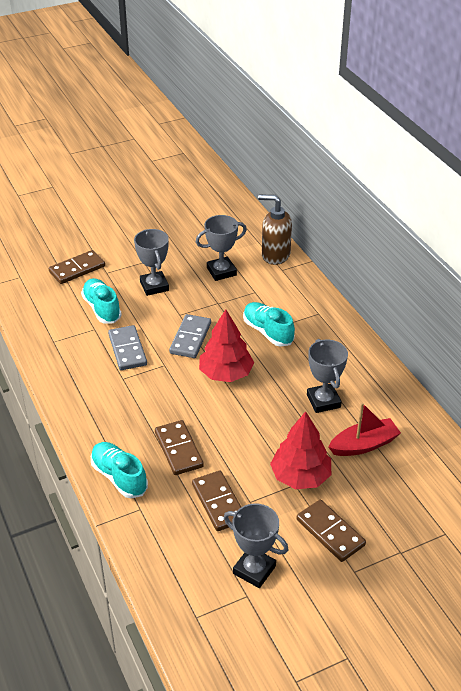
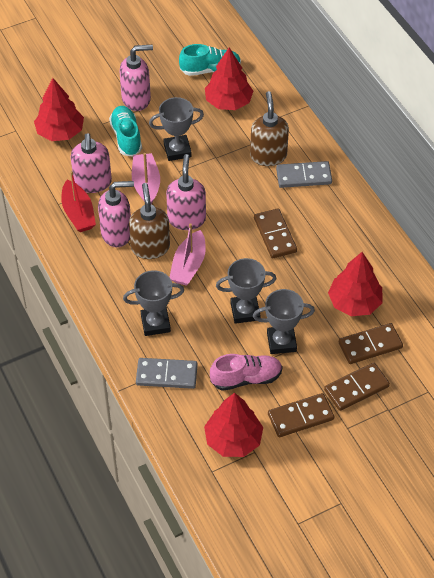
brown soap dispenser: [258,194,292,265] = 1 -> [129,183,170,259] [250,91,289,166] = 2
pink boat: none = 0 -> [132,153,160,204] [169,223,206,286] = 2
pink shoe: none = 0 -> [210,354,283,391] = 1
pink soap dispenser: none = 0 -> [71,133,112,193] [98,181,134,247] [119,45,153,111] [166,154,206,230] = 4
red tree: [199,309,254,382] [270,411,331,489] = 2 -> [34,78,84,141] [204,393,263,457] [205,47,253,110] [328,252,383,316] = 4
turquoise shoe: [81,278,122,323] [91,442,148,498] [243,302,295,347] = 3 -> [109,106,142,157] [179,44,241,76] = 2

